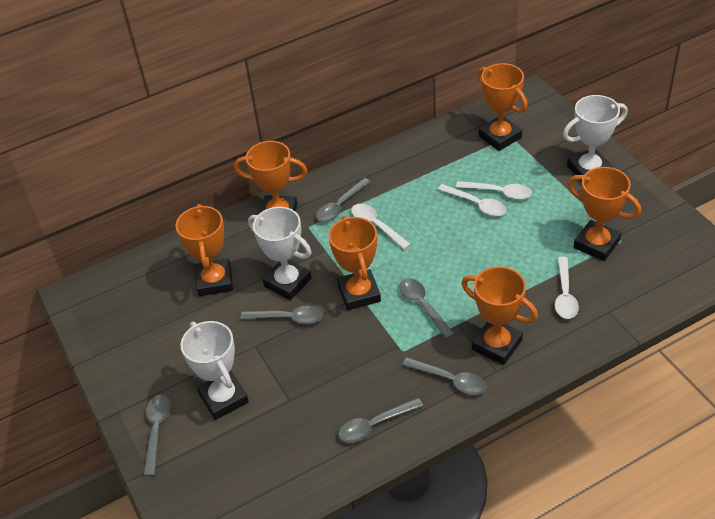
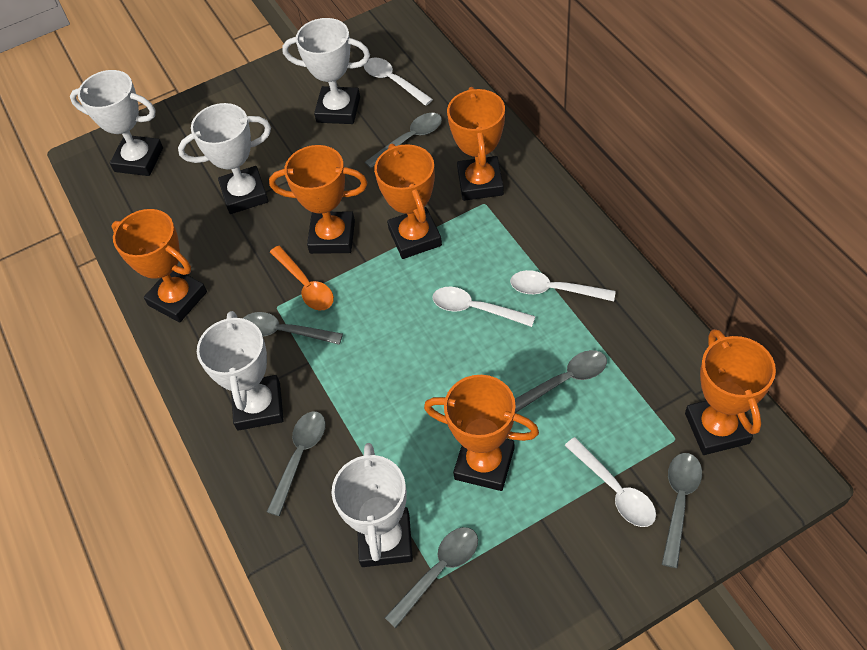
orange spoon: none = 0 -> [270,246,334,311] = 1
white trophy: [180,321,249,420] [248,207,312,300] [563,95,628,182] = 3 -> [70,70,163,176] [178,103,271,214] [197,311,284,431] [282,18,370,124] [332,443,413,567] = 5

